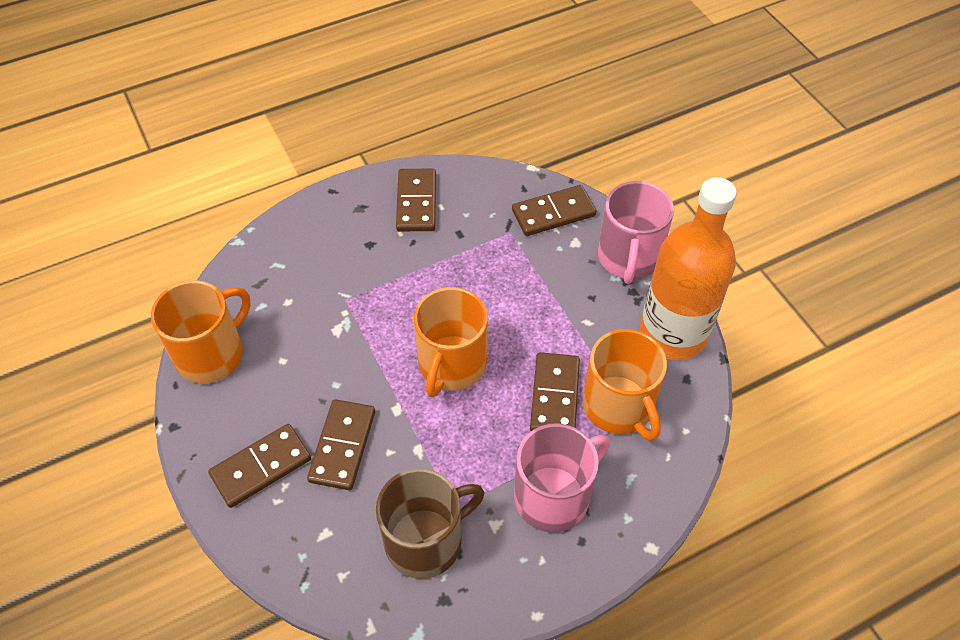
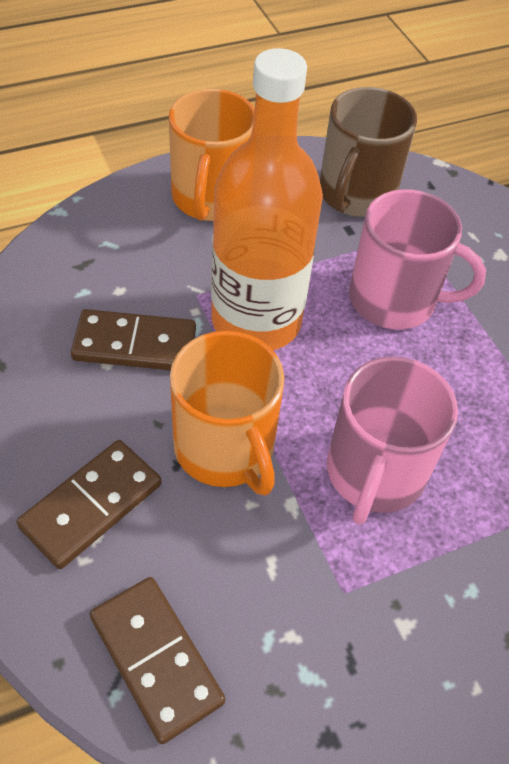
brown domino: [208,424,311,508] [307,399,375,490] [396,168,436,232] [512,185,596,236] [530,352,580,431] = 5 -> [16,440,161,569] [71,309,196,370] [90,577,225,744] = 3
orange mug: [151,280,251,383] [414,287,488,397] [583,329,667,441] = 3 -> [169,89,255,221] [170,331,284,496] = 2

